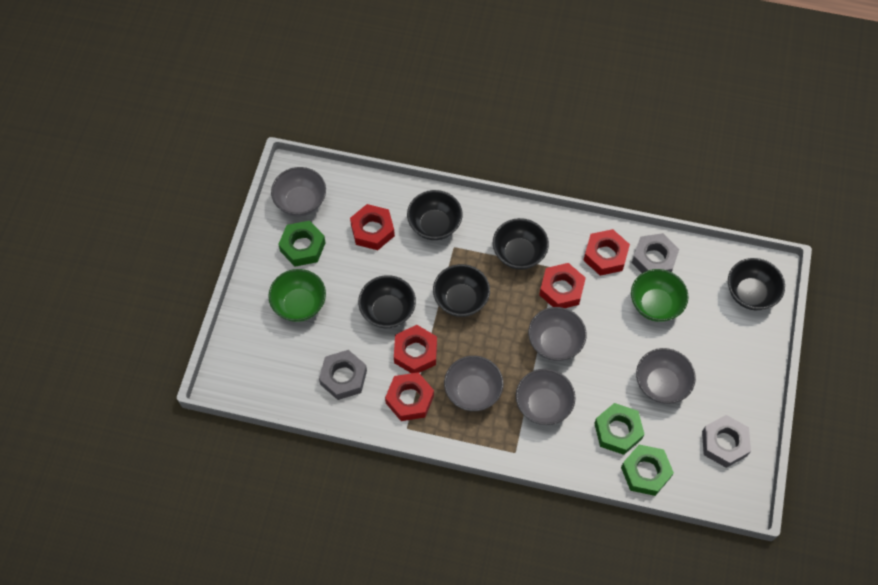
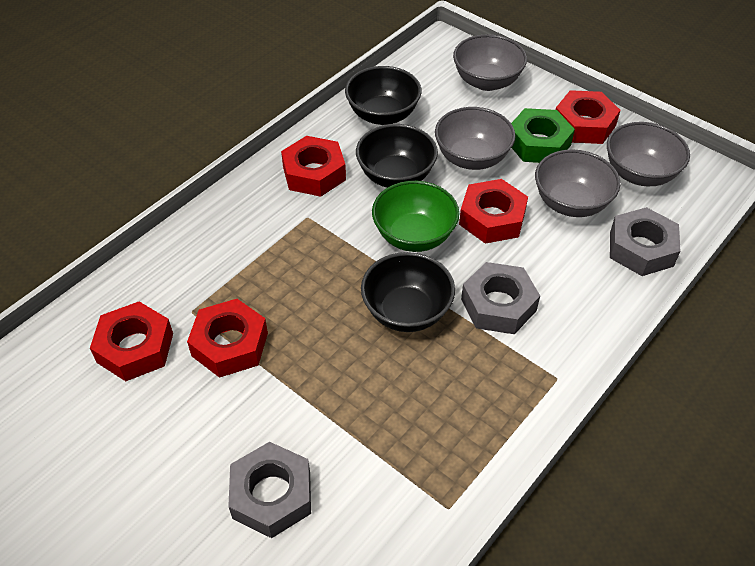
black bowl: [358,275,416,328] [407,190,463,240] [433,264,490,317] [493,218,549,270] [728,258,785,310] = 5 -> [345,66,422,125] [356,124,438,188] [361,252,455,332] = 3
green bowl: [268,269,326,322] [631,269,688,322] = 2 -> [372,181,459,252] = 1
green nut: [278,221,326,267] [594,403,644,455] [621,445,674,496] = 3 -> [511,108,575,163] = 1
grey bowl: [271,167,326,216] [444,356,504,411] [516,369,576,425] [528,307,587,361] [636,348,696,404] = 5 -> [435,107,516,170] [453,34,527,91] [535,149,620,217] [607,122,690,186] = 4

